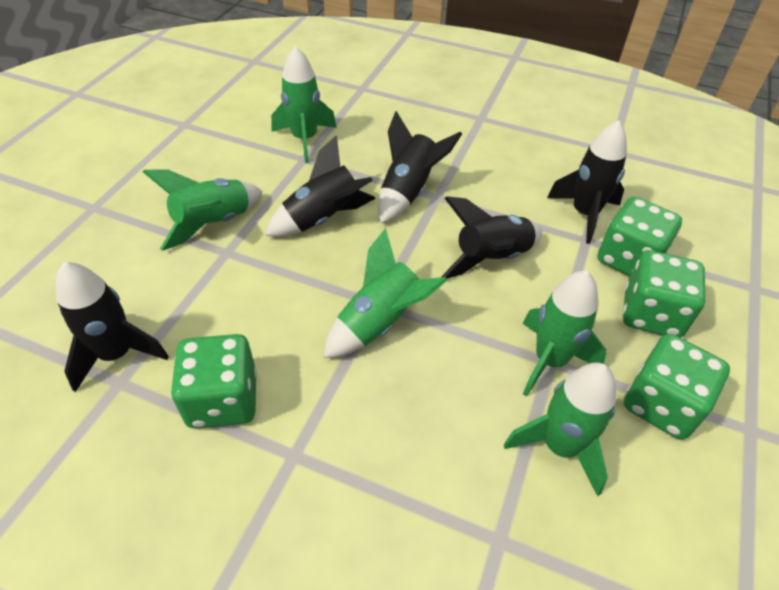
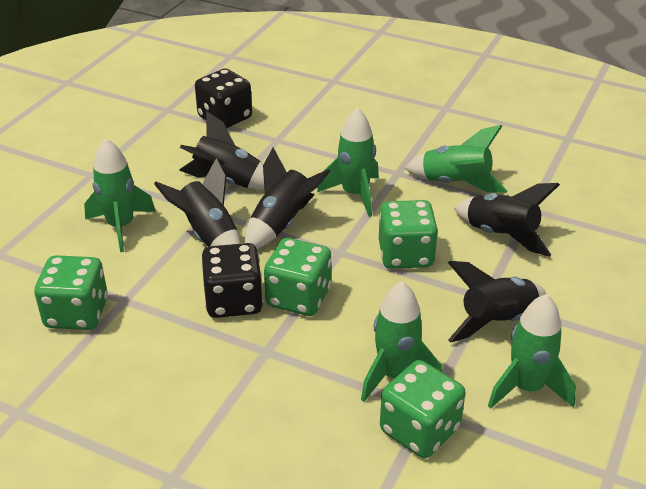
black dice: none = 0 -> [195,68,252,128] [201,243,263,318] = 2

